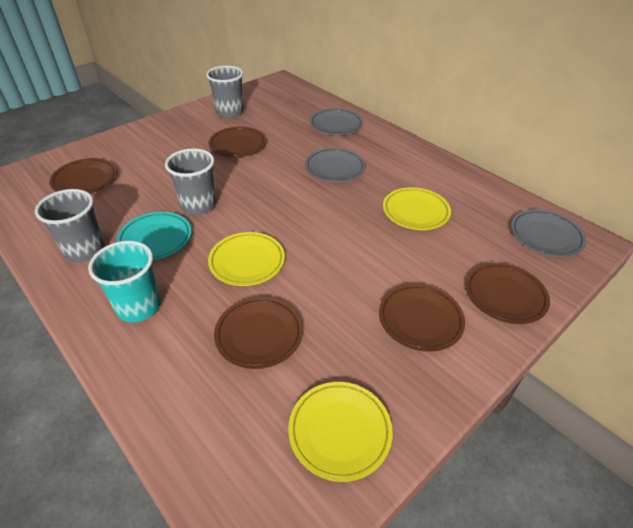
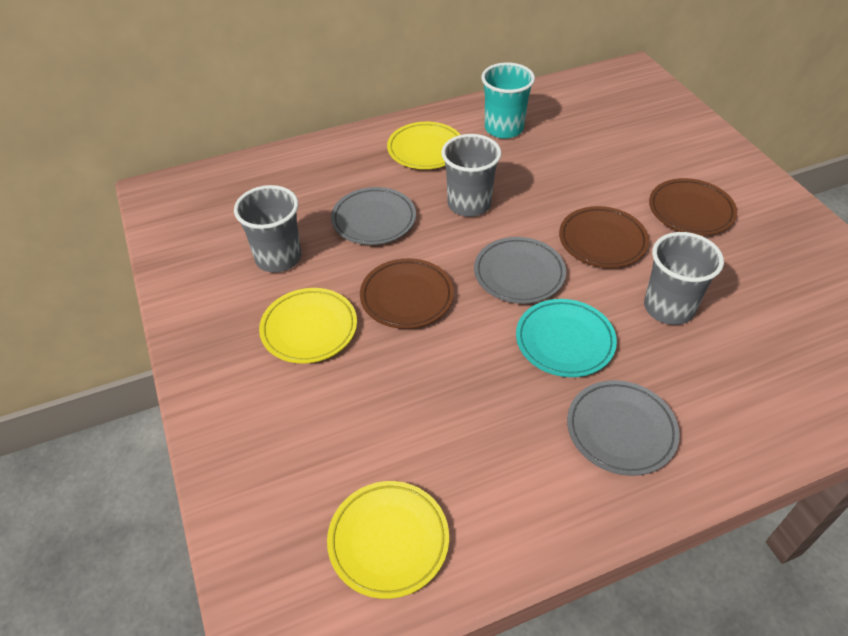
brown plate: [49,158,117,193] [209,127,266,157] [214,297,303,369] [379,284,465,352] [466,263,550,324] = 5 -> [360,258,454,329] [559,206,649,268] [649,178,737,235] = 3

